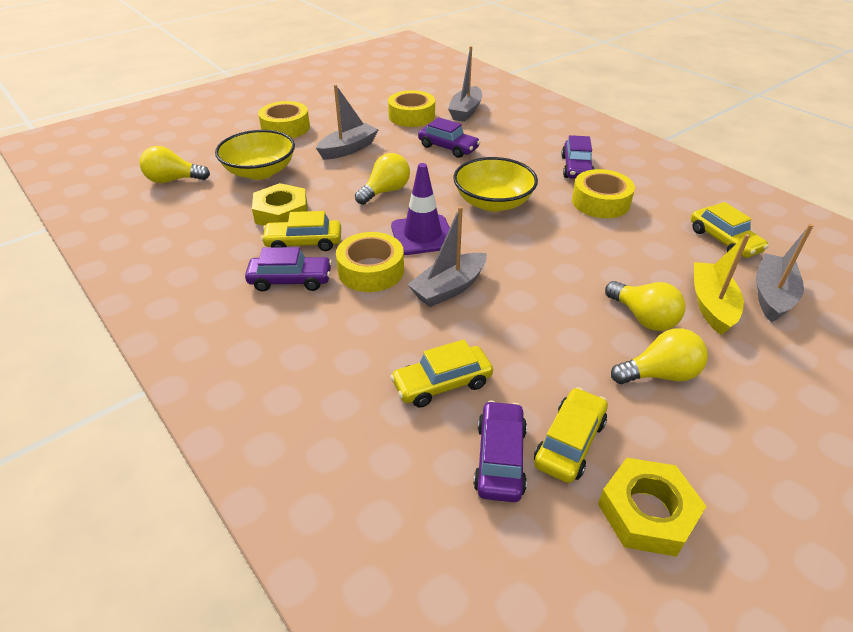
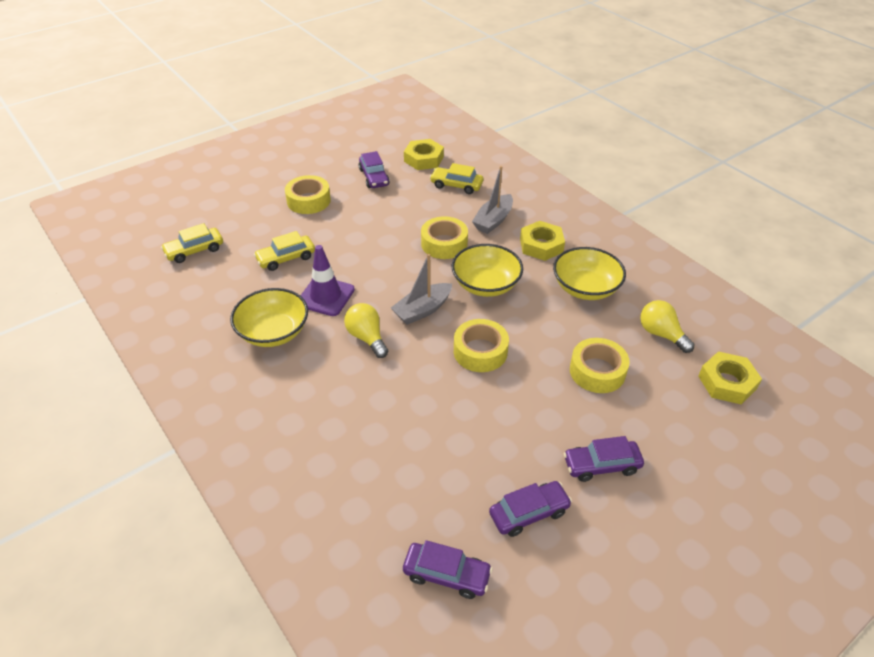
grey boat: [316,85,378,160] [407,206,487,307] [448,46,482,122] [756,224,814,322] = 4 -> [391,254,452,325] [472,166,513,234] = 2
yellow boat: [694,234,750,335] = 1 -> none = 0
yellow bowl: [215,130,295,180] [453,157,538,212] = 2 -> [230,288,308,347] [452,244,523,297] [553,247,626,300] = 3
yellow car: [261,211,341,251] [390,339,493,408] [534,387,608,483] [691,202,769,258] = 4 -> [161,223,223,263] [254,231,315,271] [430,163,483,194] = 3
yellow light bulb: [139,146,210,183] [355,153,410,205] [605,281,686,331] [611,329,708,384] = 4 -> [344,303,389,358] [640,300,695,353] = 2
yellow nut: [252,183,308,226] [598,458,706,557] = 2 -> [404,139,444,170] [520,221,565,261] [698,351,762,405] = 3

